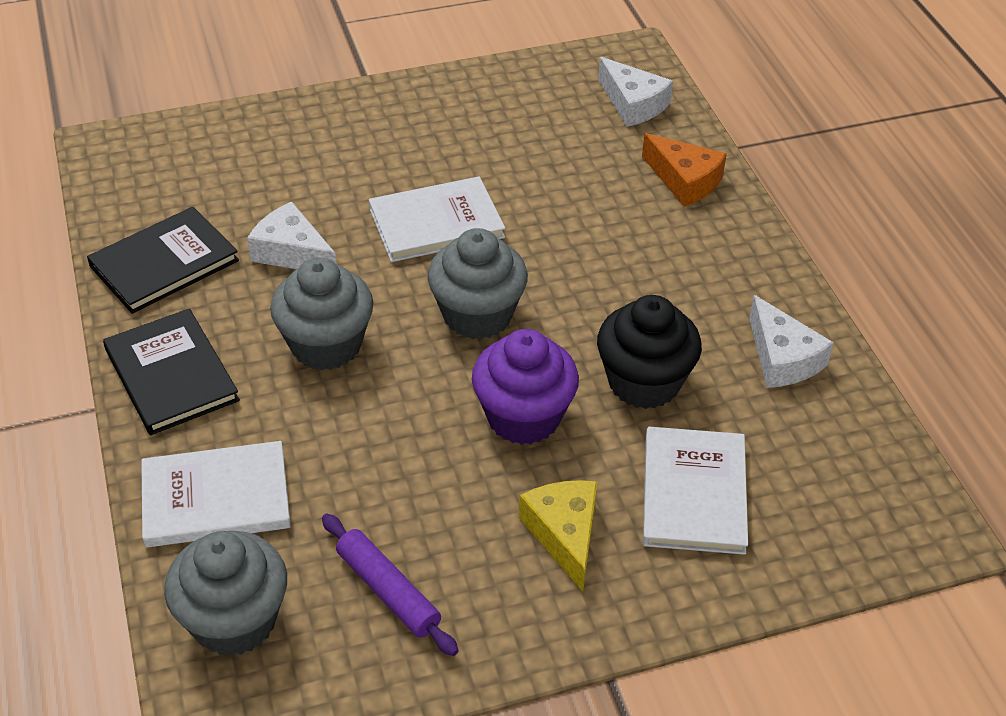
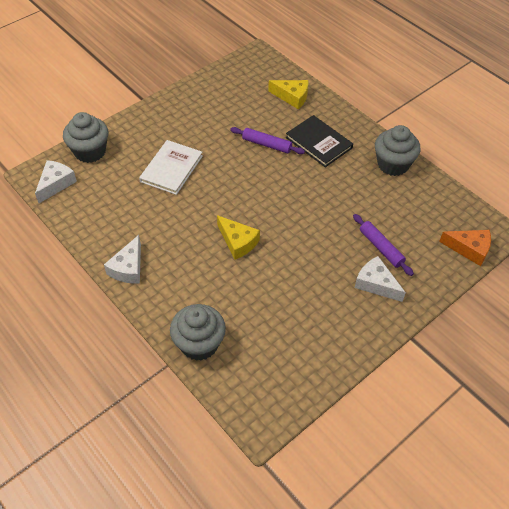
black book: [87,207,239,314] [103,308,240,435] = 2 -> [286,115,353,167] = 1
black cupcake: [597,295,702,409] = 1 -> none = 0
purple cupcake: [472,329,579,445] = 1 -> none = 0
purple rolling pin: [322,514,458,656] = 1 -> [230,127,305,154] [353,214,414,276] = 2
white book: [141,441,291,548] [369,176,505,262] [643,427,748,555] = 3 -> [139,140,203,195] = 1
yellow cheese: [519,480,598,592] = 1 -> [217,215,260,260] [268,80,308,109] = 2

